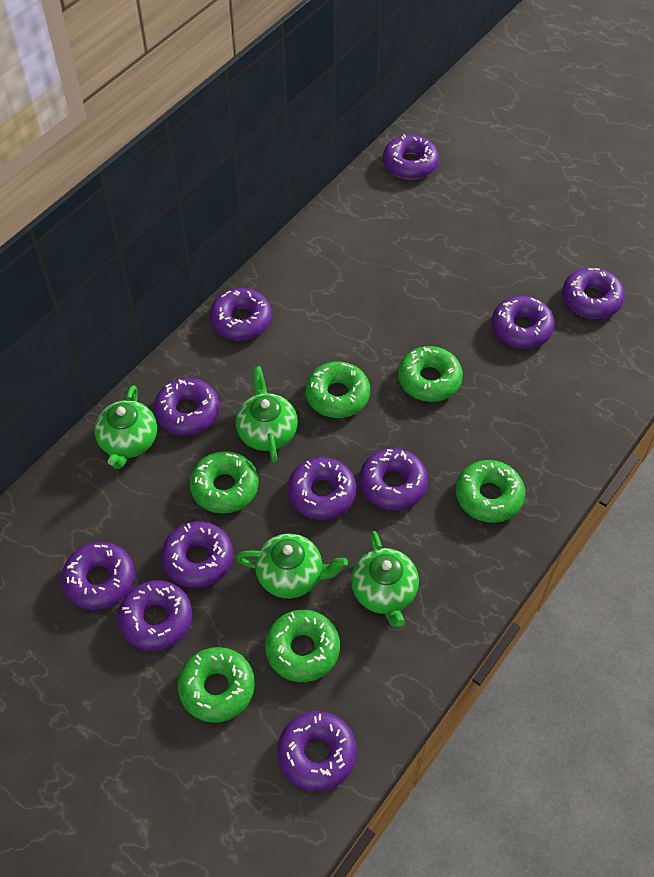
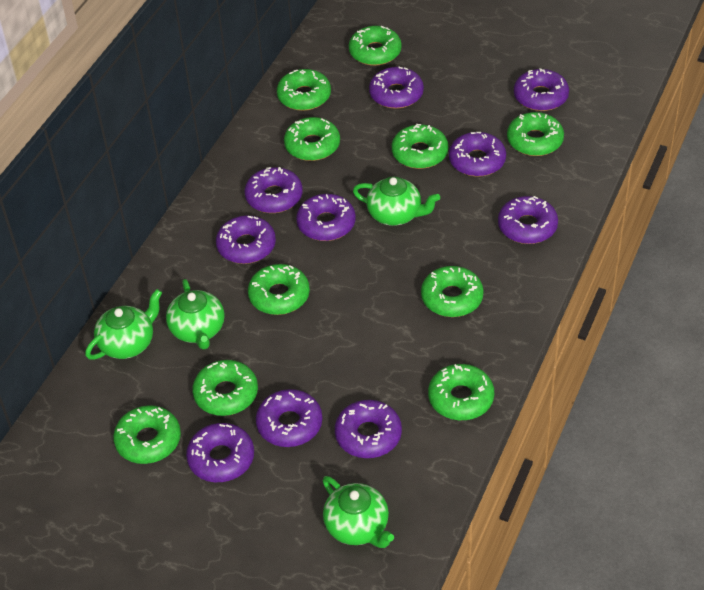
green donut: [178,647,255,723] [190,451,259,514] [265,610,340,682] [305,362,370,418] [398,346,463,402] [456,460,525,523] = 6 -> [113,405,181,464] [192,360,258,416] [248,264,310,315] [277,69,331,111] [284,117,340,161] [349,26,402,66] [392,124,448,169] [421,266,484,317] [428,364,494,420] [507,112,564,156] = 10
purple donut: [61,542,135,610] [118,580,192,651] [154,378,220,436] [161,521,233,588] [210,288,272,340] [277,711,357,791] [288,457,356,520] [359,448,428,510] [383,134,439,179] [492,296,555,349] [562,268,625,319] = 11 -> [186,423,254,482] [216,216,276,264] [244,167,303,213] [256,389,322,447] [296,194,356,241] [335,400,402,458] [369,67,424,109] [449,132,506,177] [498,196,558,244] [514,68,569,111] = 10

